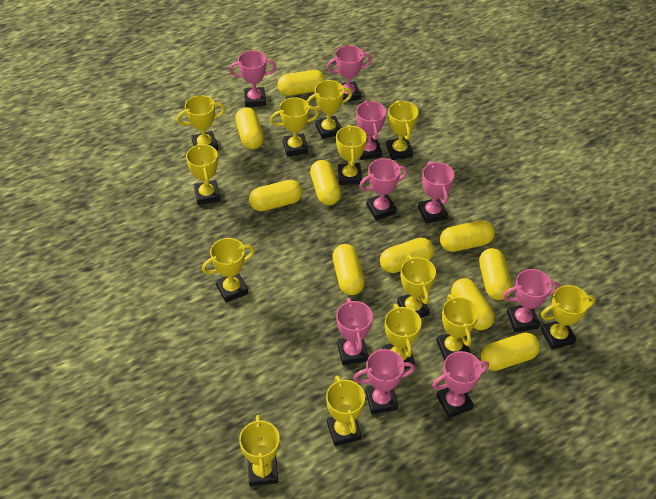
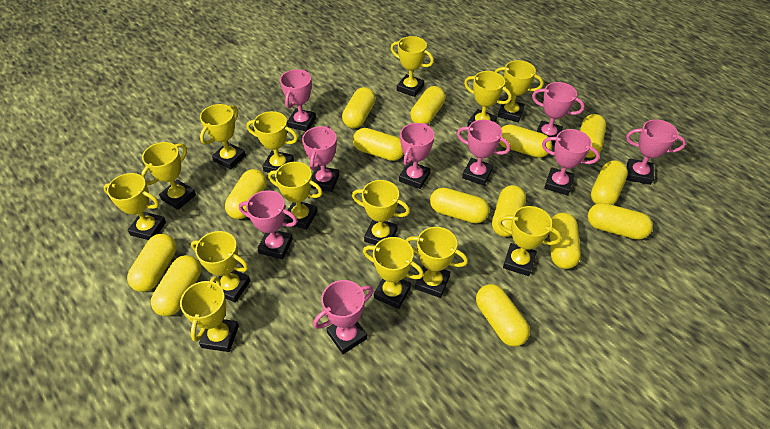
yellow capsule: [235,107,264,149] [249,180,302,211] [277,70,326,96] [310,160,341,205] [332,244,365,295] [380,238,434,273] [440,220,495,252] [451,278,494,330] [479,248,512,300] [481,333,540,371] = 10 -> [127,234,176,292] [151,255,201,316] [225,169,267,219] [342,87,375,128] [353,128,404,161] [411,86,445,124] [430,188,490,224] [476,284,530,347] [492,185,526,237] [499,124,552,158] [549,213,581,269] [580,114,606,158] [588,203,653,240] [591,160,628,205] = 14
yellow trophy: [177,95,225,150] [186,143,221,205] [202,238,255,302] [239,415,280,486] [270,97,319,157] [307,80,352,139] [326,376,365,446] [336,125,367,185] [383,304,421,369] [386,100,419,160] [397,255,436,318] [436,294,479,361] [541,285,596,350] = 13 -> [103,173,166,240] [141,142,196,210] [180,276,239,352] [191,231,250,303] [200,104,246,169] [247,111,298,173] [268,162,323,230] [352,180,410,245] [363,237,424,309] [391,36,434,97] [406,227,468,298] [464,71,512,127] [495,60,543,122] [498,206,562,276] = 14

